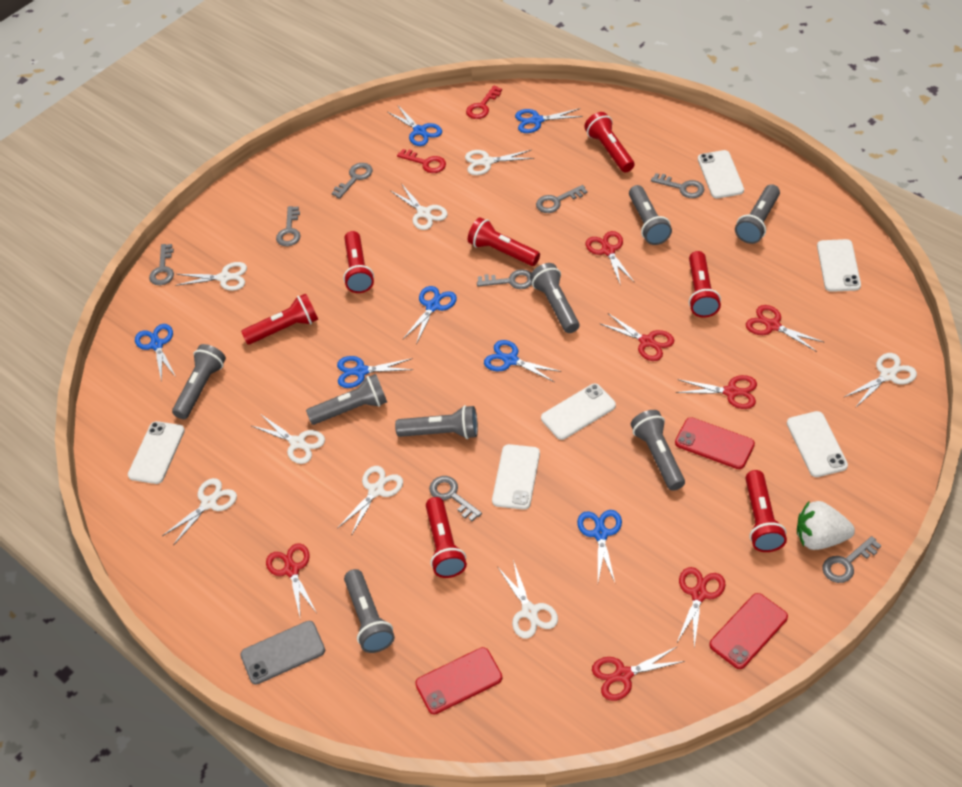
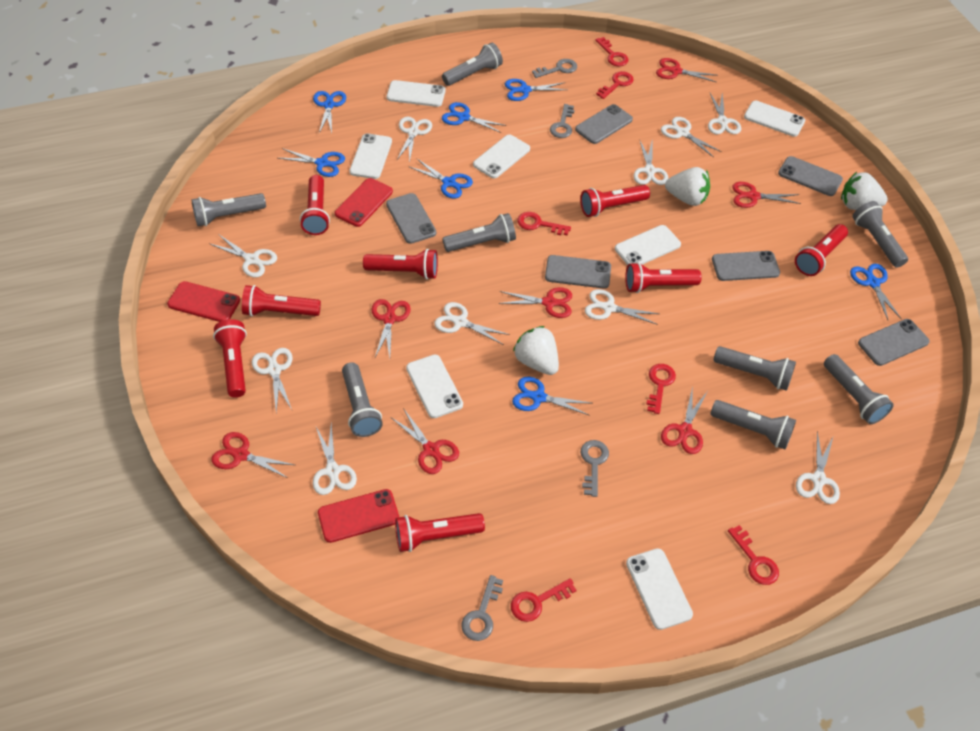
grey key: [149,244,174,285] [276,206,301,246] [332,163,373,199] [429,476,482,521] [477,269,532,289] [536,185,588,213] [651,173,704,198] [822,536,881,583] = 8 -> [461,575,503,641] [532,59,577,78] [550,104,575,138] [581,440,609,497] = 4
grey phone: [240,621,325,685] = 1 -> [386,193,436,244] [545,255,611,289] [575,104,633,144] [712,251,780,281] [778,156,843,196] [858,319,930,366] = 6
red flashlight: [241,294,318,345] [343,231,374,293] [426,497,467,578] [468,217,540,266] [584,112,635,172] [689,251,721,317] [745,470,787,552] = 7 -> [213,319,247,398] [242,285,321,317] [300,175,330,235] [363,249,438,279] [395,513,485,552] [580,185,650,217] [625,262,701,293] [795,224,848,276] = 8
red key: [397,149,446,173] [466,86,502,119] = 2 -> [511,578,577,622] [517,212,571,235] [595,37,628,66] [596,71,634,99] [646,364,676,414] [728,525,779,585] = 6
white phone: [128,421,185,484] [492,444,540,510] [541,383,616,440] [698,150,744,199] [787,411,848,477] [817,239,861,292] = 6 -> [350,133,392,179] [387,80,445,107] [406,354,463,418] [473,135,530,178] [615,225,681,265] [626,548,693,630] [744,101,805,137] = 7
white scissors: [162,478,237,546] [175,262,247,291] [252,415,325,464] [337,466,403,536] [391,185,448,230] [465,150,534,175] [498,560,558,638] [843,353,917,408] = 8 -> [210,234,277,277] [252,348,292,412] [313,423,357,495] [397,117,432,163] [434,302,510,345] [585,289,659,325] [634,139,668,185] [661,117,722,158] [708,93,741,134] [796,431,840,504] = 10
white strawberry: [797,501,855,550] = 1 -> [513,326,559,375] [665,167,710,206] [841,172,888,210] = 3

